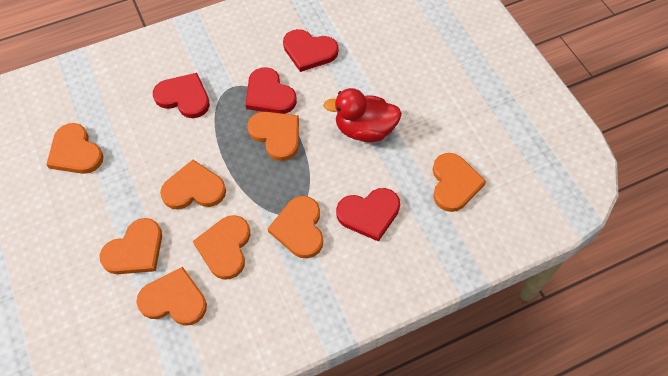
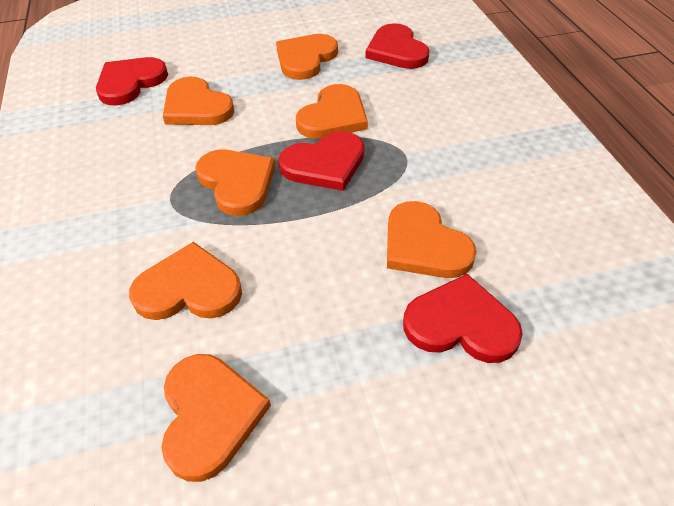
orange heart: [46,123,103,174] [100,218,162,274] [136,267,207,325] [160,160,226,209] [193,215,250,280] [247,112,299,161] [268,196,323,258] [433,153,486,212] = 8 -> [129,242,242,320] [161,354,271,482] [163,77,234,125] [195,150,275,216] [276,34,338,80] [296,84,368,139] [387,201,477,278] = 7
red duck: [323,88,402,142] = 1 -> none = 0

